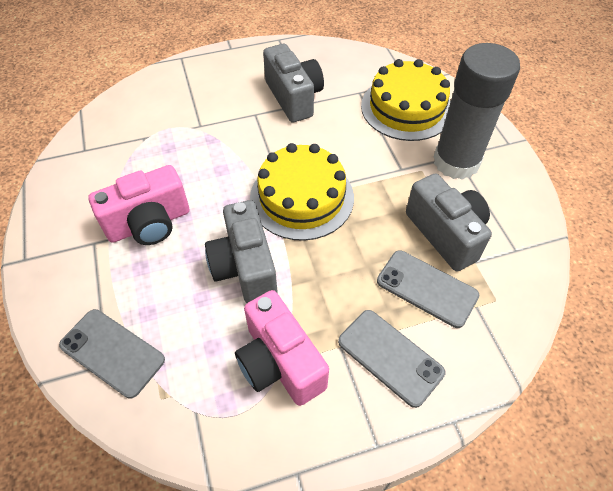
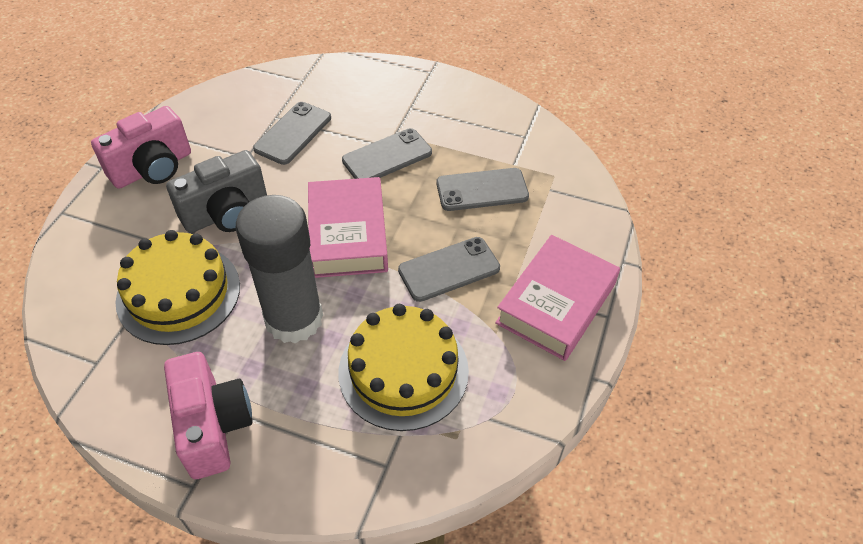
grey camera: [205,200,278,303] [263,44,324,123] [406,174,492,271] = 3 -> [166,150,267,233] = 1
grey phone: [59,309,165,398] [338,310,445,408] [377,250,480,328] = 3 -> [253,102,331,165] [342,128,432,179] [398,237,500,302] [436,168,529,211] = 4
pink book: none = 0 -> [308,177,388,278] [495,235,620,361] = 2

